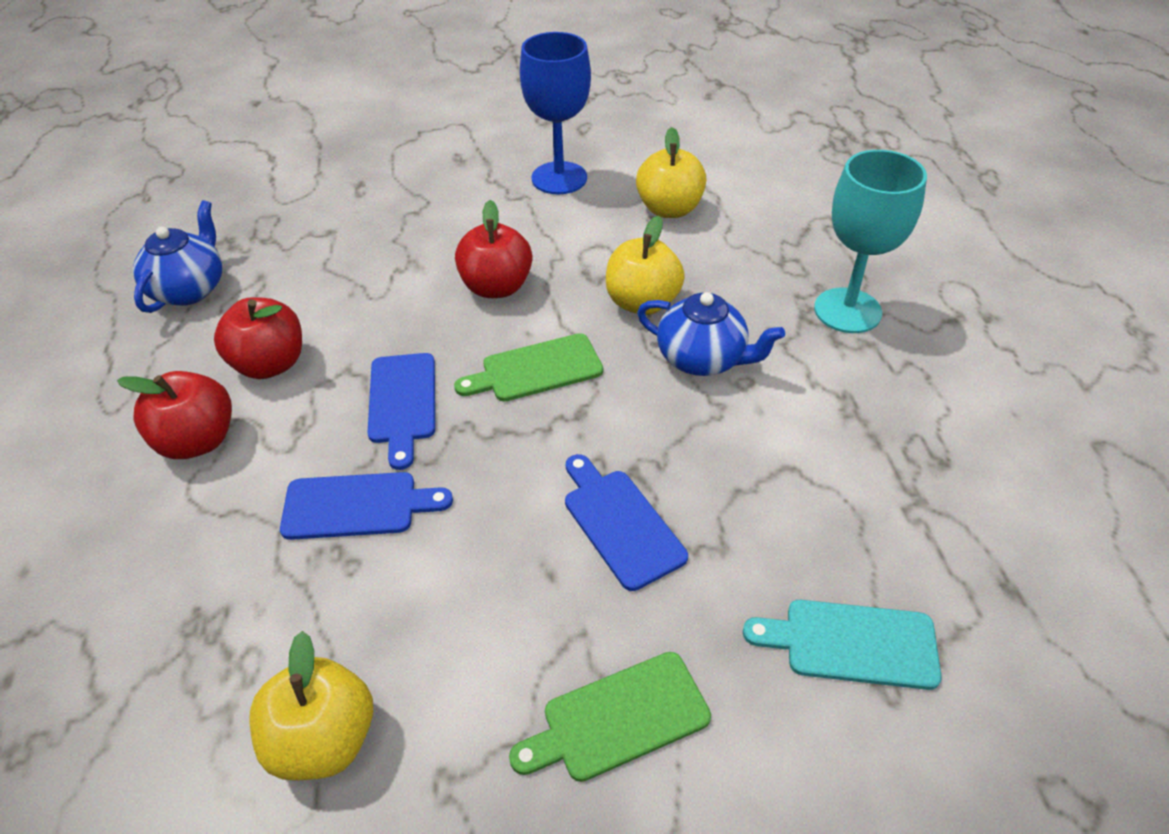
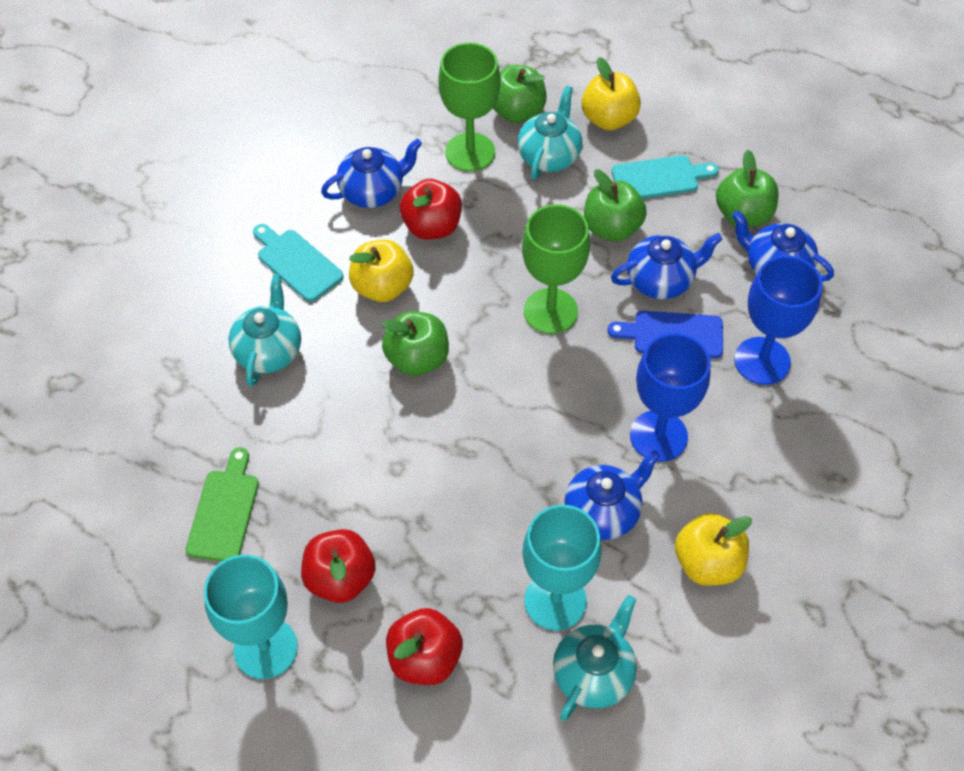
blue cutting board: [280,472,453,540] [367,353,435,470] [565,454,688,591] = 3 -> [607,311,723,358] = 1
blue goblet: [520,32,591,194] = 1 -> [630,333,711,462] [734,255,822,385] = 2
blue teapot: [133,200,222,313] [637,292,785,376] = 2 -> [321,139,422,208] [564,450,660,540] [611,233,723,299] [732,211,834,282] = 4
green apple: none = 0 -> [381,311,449,376] [493,65,546,123] [584,169,647,242] [716,150,779,227] = 4
green cutting board: [454,333,603,401] [509,652,711,782] = 2 -> [186,447,259,562] = 1
green goblet: none = 0 -> [438,43,500,171] [522,204,590,334] = 2
turquoise cutting board: [743,600,942,690] = 1 -> [253,224,343,302] [612,155,719,199] = 2
turquoise goblet: [814,150,927,333] = 1 -> [204,554,298,679] [522,505,602,631] = 2
turquoise teapot: none = 0 -> [229,274,301,387] [518,86,582,180] [553,595,637,721] = 3

